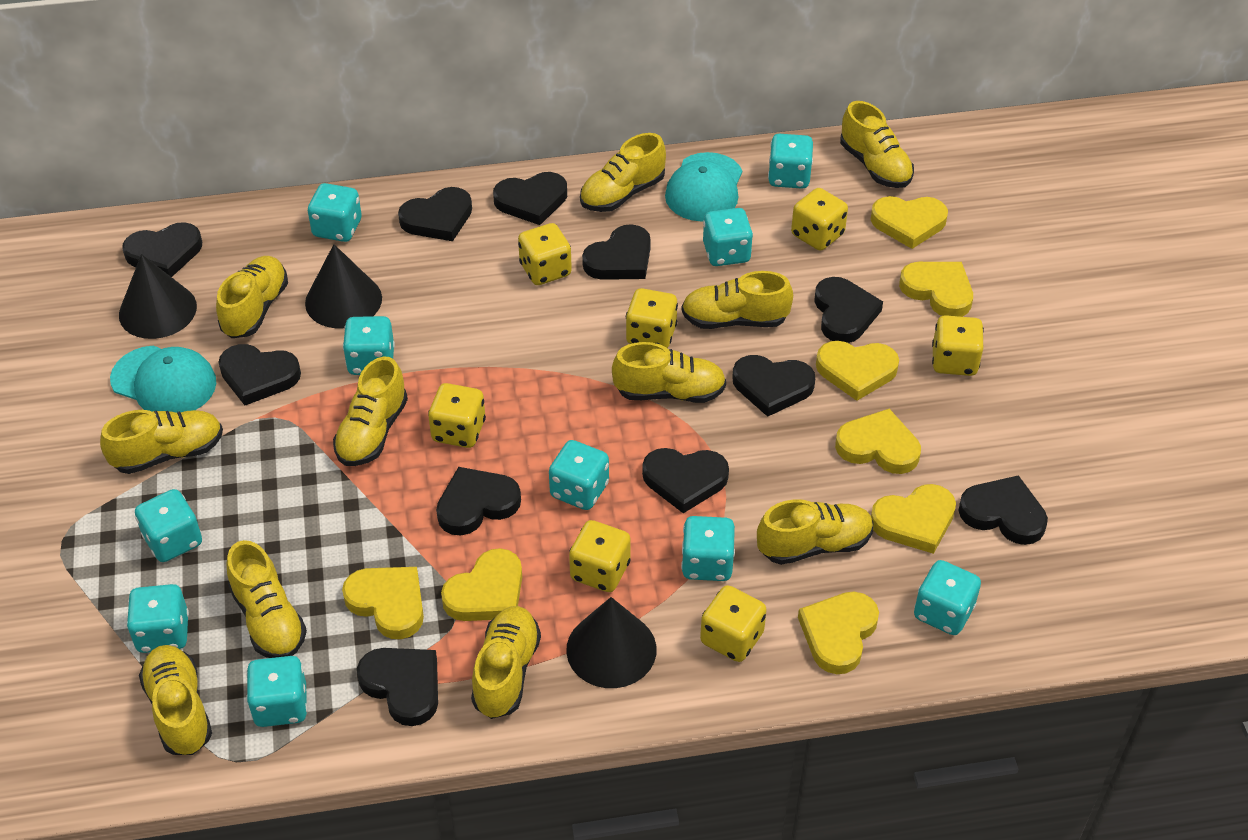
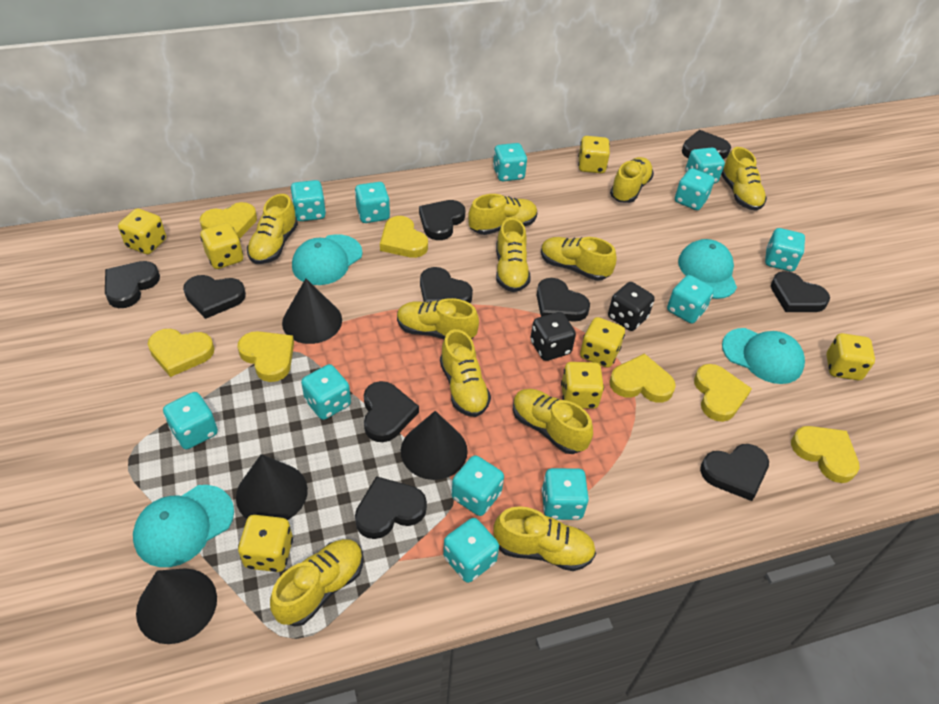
black cone: [119,254,197,339] [305,244,382,328] [566,597,657,688] = 3 -> [136,569,217,644] [236,454,308,520] [282,278,342,344] [401,411,468,480] = 4
black dice: none = 0 -> [530,312,576,361] [608,282,655,331] = 2
black heart: [122,222,202,277] [218,344,301,405] [357,648,438,726] [398,187,472,241] [436,467,521,536] [493,172,567,225] [582,224,651,280] [642,448,729,513] [732,355,815,417] [814,277,883,343] [958,475,1048,545] = 11 -> [105,261,160,308] [183,275,246,319] [355,476,427,539] [364,381,419,442] [419,200,466,240] [420,267,473,303] [537,278,590,322] [682,130,731,159] [700,444,769,501] [771,271,830,312] = 10
turquoise cap: [110,345,216,413] [665,152,742,221] = 2 -> [133,485,234,567] [292,234,362,285] [678,239,737,299] [722,328,805,384] = 4
turquoise dice: [127,584,189,653] [135,489,202,562] [246,656,308,727] [308,183,362,242] [343,316,395,375] [549,440,609,510] [681,516,735,581] [703,208,753,266] [768,134,813,189] [914,560,981,635] = 10 -> [163,392,218,449] [291,180,326,221] [301,364,351,420] [355,182,390,223] [443,518,499,583] [452,455,504,516] [493,143,527,181] [541,468,589,520] [667,275,714,324] [675,168,715,210] [685,147,725,184] [765,228,805,271] = 12
yellow heart: [342,567,424,639] [441,548,522,621] [798,592,879,674] [816,341,899,401] [835,409,921,474] [871,196,948,249] [871,484,956,554] [899,262,973,317] = 8 -> [148,329,215,377] [200,202,257,239] [238,331,294,382] [380,216,428,258] [609,353,676,403] [694,364,752,422] [791,426,860,483] = 7

